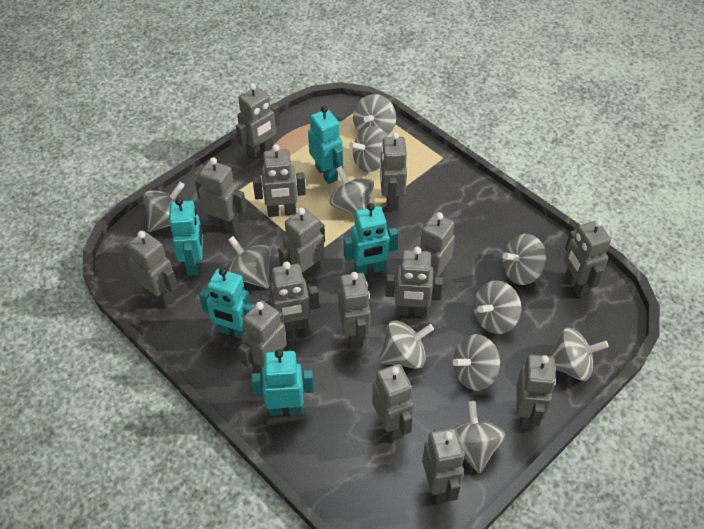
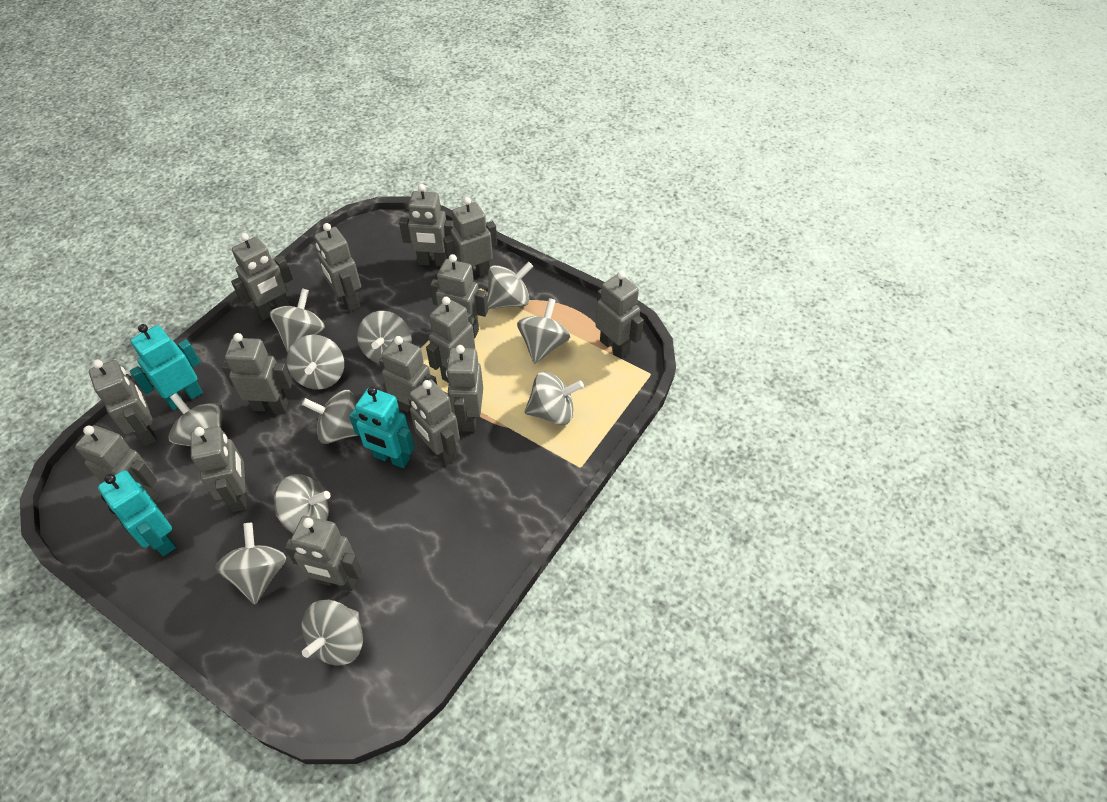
turquoise robot: [169,198,203,276] [199,268,255,339] [251,349,314,416] [308,106,343,184] [343,203,398,275] = 5 -> [98,470,176,556] [130,324,203,410] [349,387,415,468] = 3

